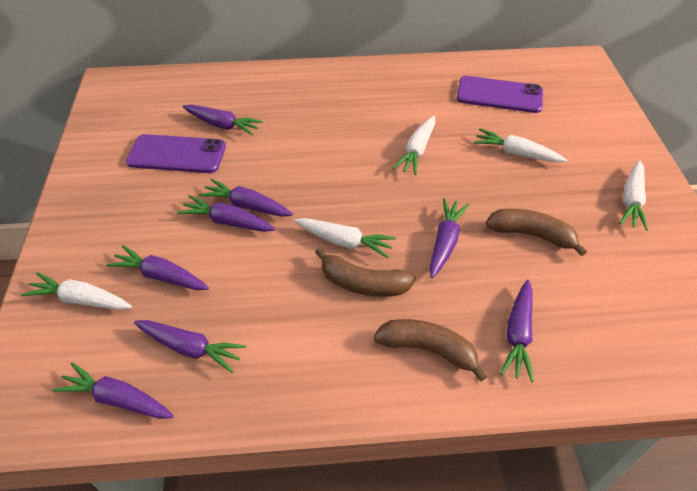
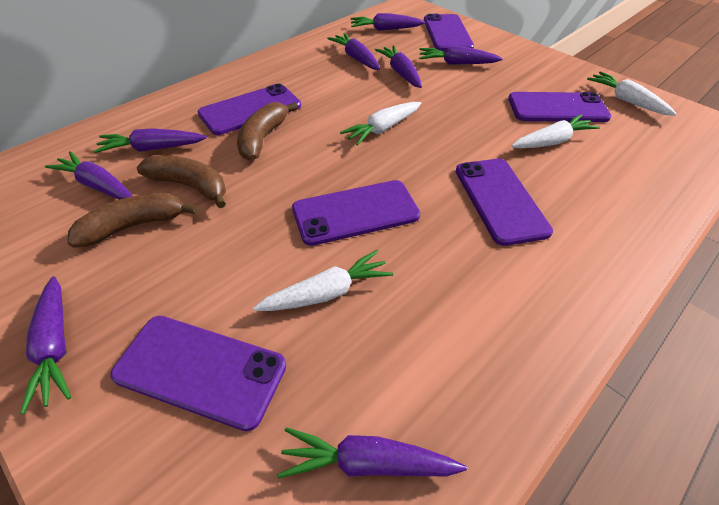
purple phone: [126,134,226,173] [457,76,543,113] = 2 -> [110,316,286,431] [198,84,301,135] [292,180,420,246] [424,14,474,51] [456,159,553,246] [508,92,611,122] = 6
white carrot: [21,272,132,310] [294,218,396,258] [393,116,435,175] [473,129,567,163] [619,160,648,231] = 5 -> [253,250,393,311] [340,102,421,146] [512,114,600,148] [587,72,677,116] = 4

